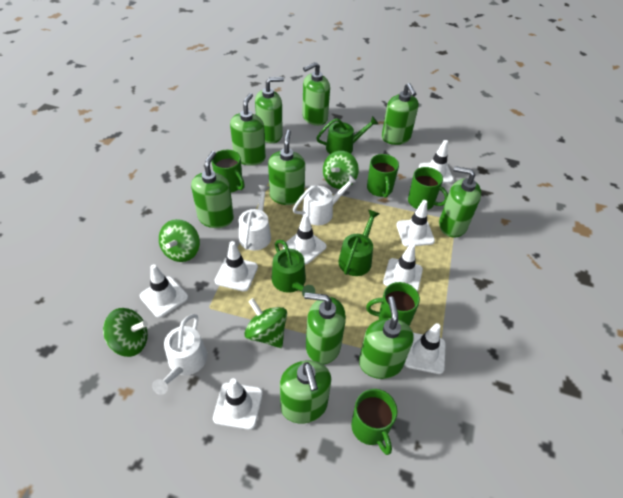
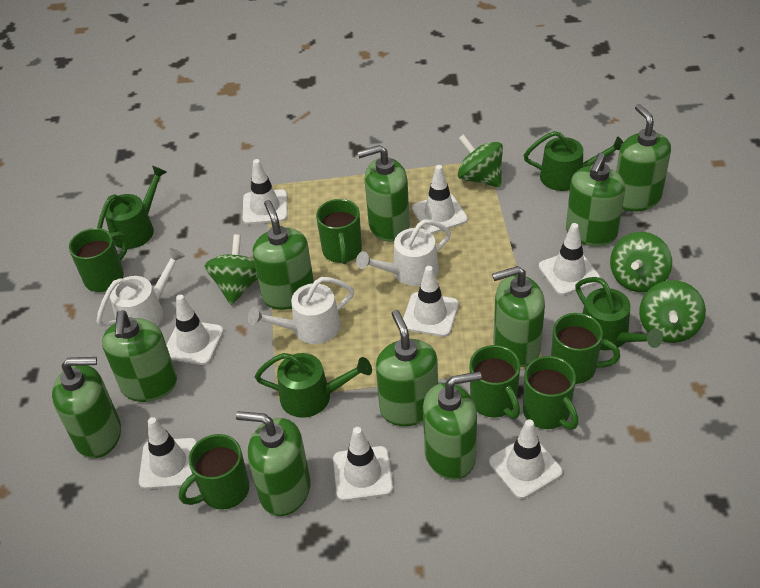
green mug: [212,150,245,192] [351,389,398,455] [366,282,420,326] [367,154,399,198] [408,167,448,210] = 5 -> [69,228,128,292] [179,434,249,510] [316,199,362,264] [470,345,520,419] [523,356,579,430] [551,313,620,384] = 6
green watering can: [272,240,315,297] [316,116,378,154] [338,210,379,276] = 3 -> [97,166,167,249] [255,353,372,418] [524,131,623,191] [575,277,663,350] = 4

